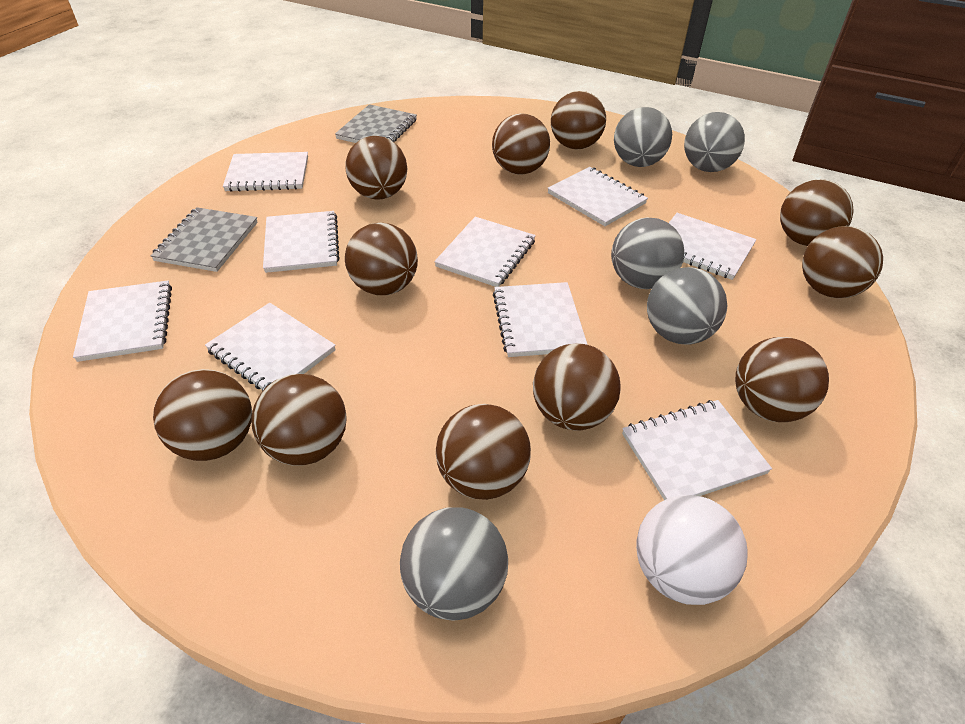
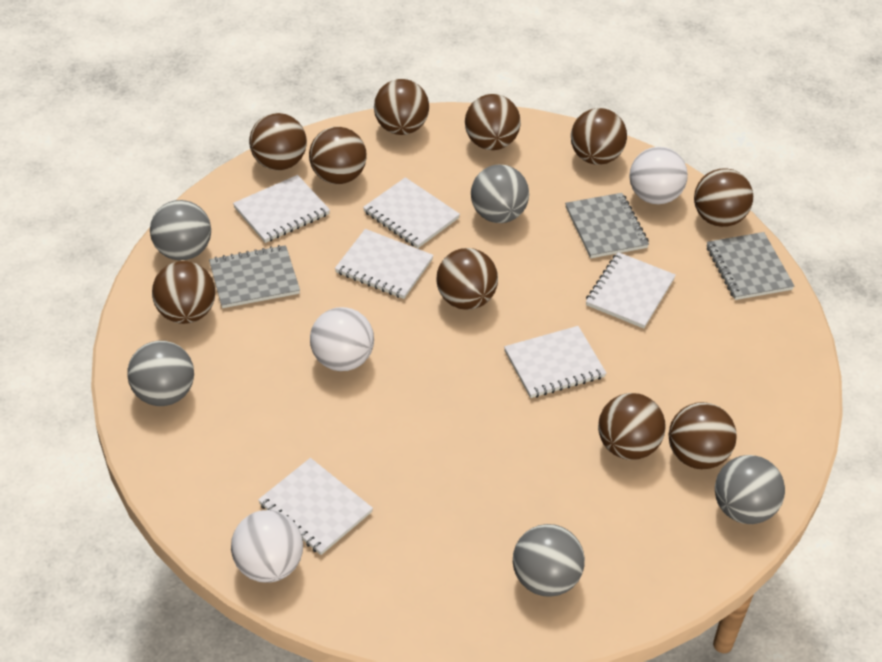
brown ball: [153,369,252,461] [251,374,347,466] [345,222,418,295] [346,136,407,200] [436,404,531,500] [492,113,550,174] [533,343,621,431] [551,91,606,150] [735,337,829,422] [780,179,853,246] [802,226,883,298] = 11 -> [152,261,215,324] [249,113,307,170] [309,127,367,184] [374,79,429,135] [436,248,498,310] [465,94,521,150] [571,108,627,165] [598,393,666,460] [669,402,737,469] [694,168,753,227] = 10
grey notebook: [150,207,258,272] [335,104,417,143] = 2 -> [209,245,300,308] [565,193,649,258] [707,232,794,300] = 3
white ball: [636,495,747,605] = 1 -> [231,510,303,583] [310,307,374,371] [629,147,688,204] = 3
white notebook: [73,280,172,362] [205,303,336,391] [223,152,308,192] [263,211,340,273] [434,217,536,287] [493,282,588,357] [547,167,648,226] [622,400,772,500] [669,213,756,280] = 9 -> [233,175,330,243] [258,458,373,555] [335,229,434,299] [363,177,460,248] [504,326,606,398] [586,252,676,329] = 6

